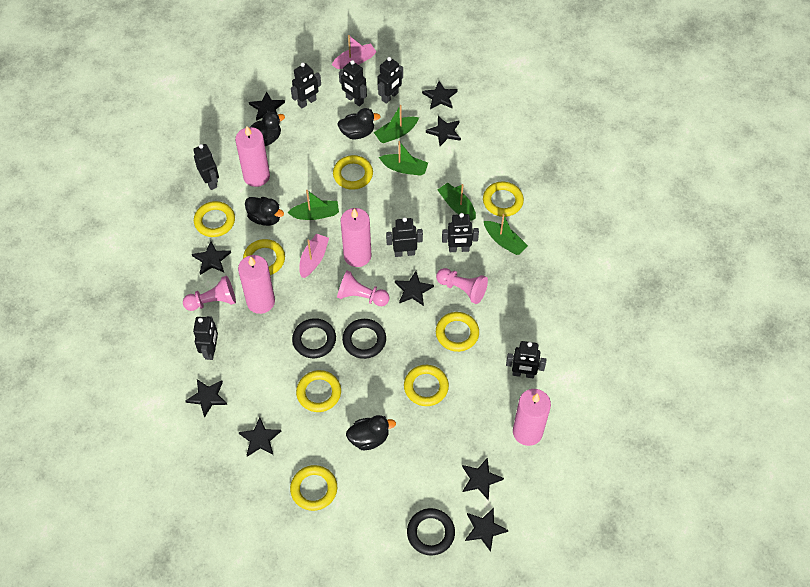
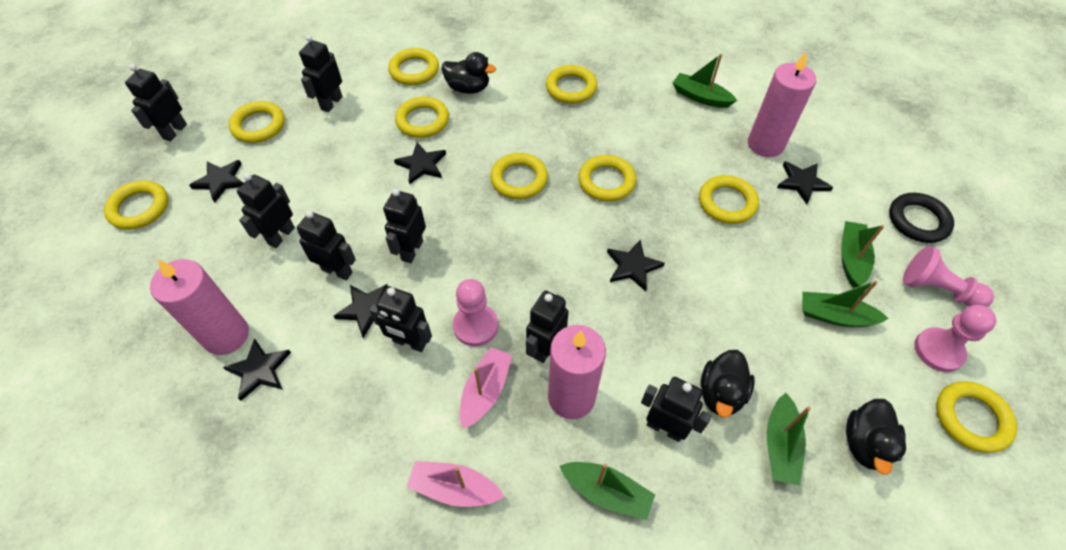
black duck: [245,197,284,226] [250,112,285,146] [337,108,381,140] [346,415,396,450] = 4 -> [441,52,496,94] [701,350,755,418] [846,399,906,475] = 3
black ring: [292,318,336,358] [342,319,386,359] [407,508,455,555] = 3 -> [889,193,954,243] = 1
black star: [185,379,227,418] [192,241,231,275] [239,417,281,457] [249,91,285,121] [395,271,434,306] [422,81,458,109] [426,116,461,146] [462,457,504,500] [465,508,508,552] = 9 -> [189,160,244,203] [223,339,291,401] [334,284,388,338] [394,142,446,185] [607,240,665,291] [777,161,833,204] = 6
pink candle: [235,126,270,187] [238,255,275,314] [340,208,372,267] [513,389,551,446] = 4 -> [150,259,249,355] [548,325,606,419] [748,51,817,157] = 3
yellow ring: [194,201,235,237] [243,239,285,275] [290,465,337,511] [296,370,341,412] [333,155,373,190] [404,365,449,406] [436,312,479,352] [483,181,524,217] = 8 -> [104,180,168,230] [229,101,285,143] [388,48,439,85] [395,97,449,138] [490,153,548,199] [546,65,597,104] [578,155,636,202] [699,175,759,224] [936,381,1017,453] = 9

